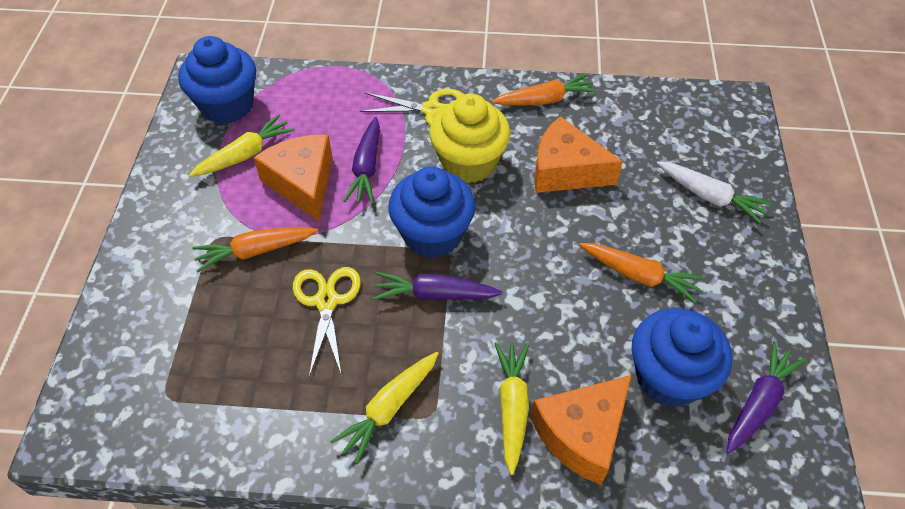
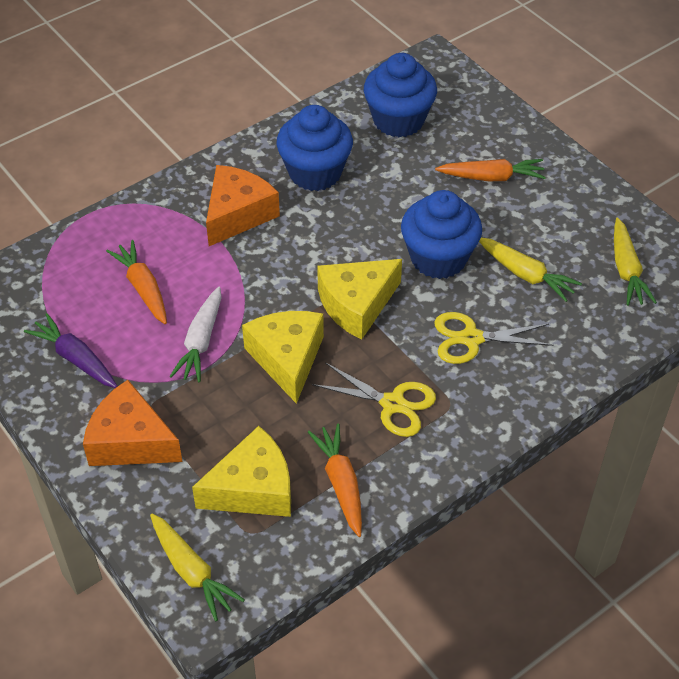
orange cheese: [253,135,333,221] [531,375,632,485] [534,116,623,193] = 3 -> [83,380,183,466] [206,165,280,246] = 2
purple carrot: [344,117,380,204] [373,272,503,300] [727,341,806,454] = 3 -> [24,313,118,388] = 1
yellow cheese: none = 0 -> [192,426,291,517] [242,311,324,404] [317,259,402,340] = 3
yellow cupcake: [429,93,511,183] = 1 -> none = 0

